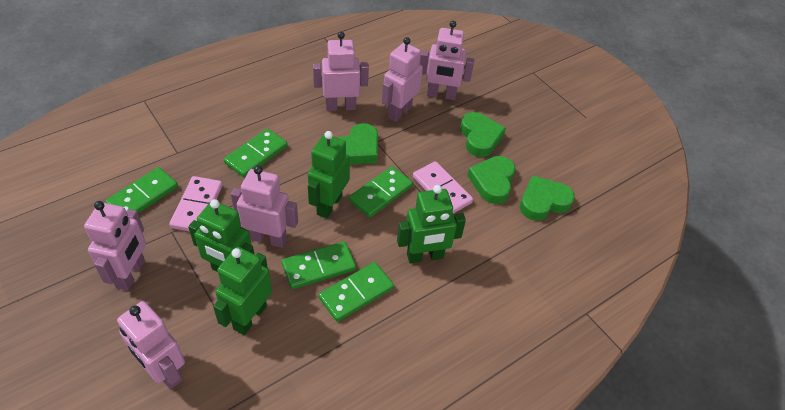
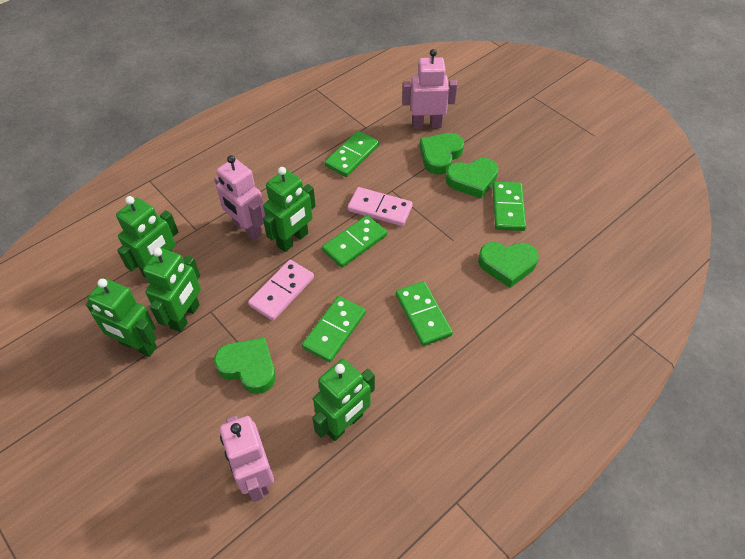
green robot: [188,199,254,272] [213,247,272,335] [308,131,350,219] [397,185,466,264] = 4 -> [86,278,157,357] [116,196,178,278] [143,248,201,332] [263,167,316,252] [312,359,375,441] = 5
pink robot: [84,201,146,291] [117,301,185,389] [231,165,298,248] [313,32,369,111] [382,37,423,122] [420,21,474,100] = 6 -> [214,155,265,240] [220,415,274,502] [402,49,457,129] = 3

